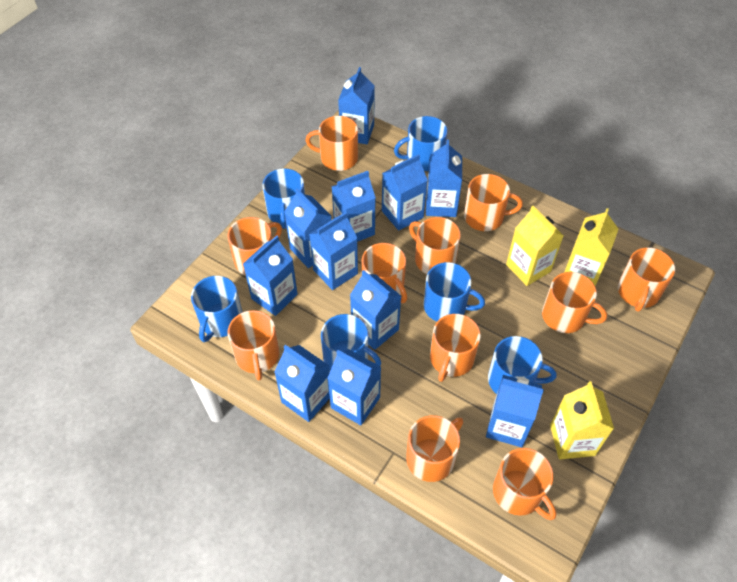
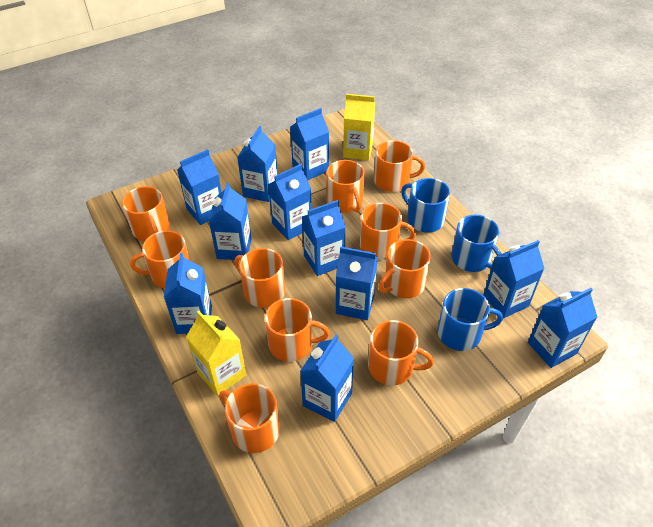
blue mug: [191,276,243,342] [262,168,305,229] [321,314,381,371] [394,116,447,171] [424,262,485,321] [488,336,557,394] = 6 -> [401,178,450,232] [438,288,503,351] [451,215,502,272] = 3
orange mug: [227,217,282,275] [228,310,279,380] [305,116,358,171] [362,243,407,303] [406,415,463,482] [409,217,461,274] [430,314,481,382] [464,174,523,231] [493,448,557,520] [542,272,607,333] [618,247,675,312] = 11 -> [122,186,170,241] [130,230,189,289] [220,383,280,453] [235,248,285,308] [265,298,330,362] [326,160,365,213] [360,203,416,259] [368,320,434,386] [374,140,425,192] [379,239,431,298] = 10
yellow carton: [506,206,564,286] [550,381,614,459] [564,208,619,286] = 3 -> [186,311,246,396] [343,94,375,160] = 2

